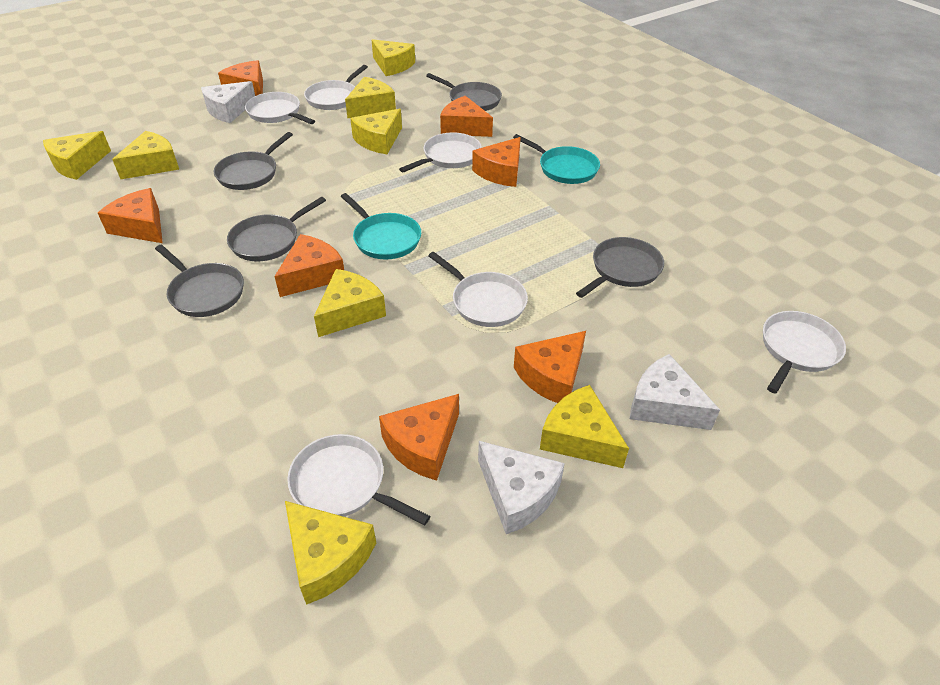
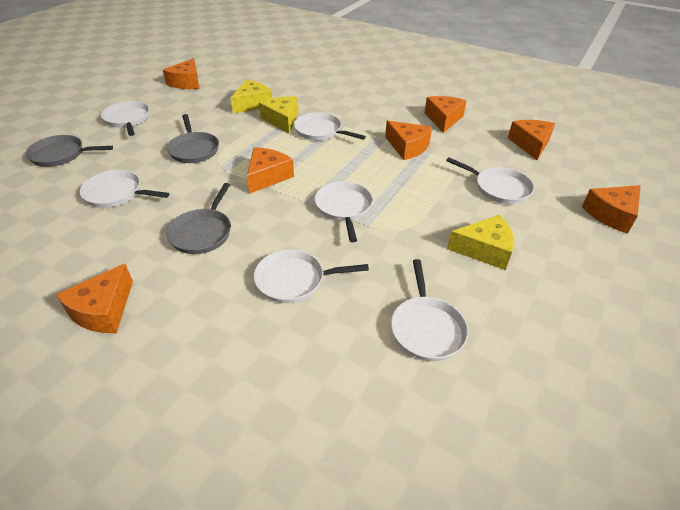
grey pan: [155,245,244,317] [214,132,293,190] [227,197,326,261] [426,73,502,111] [576,237,664,298] = 5 -> [25,135,113,167] [166,183,231,254] [167,114,219,163] = 3
turquoise pan: [341,193,421,260] [513,134,600,184] = 2 -> none = 0
white cheese: [201,81,255,123] [478,441,565,534] [630,354,720,430] = 3 -> none = 0
white pan: [245,92,315,124] [287,434,430,525] [304,65,368,110] [399,132,482,173] [428,252,528,327] [763,311,846,394] = 6 -> [80,170,170,208] [101,101,150,136] [254,249,369,303] [294,112,366,140] [315,181,373,242] [391,259,469,361] [446,157,534,204] = 7
yellow cheese: [43,131,111,180] [112,131,179,179] [285,501,376,605] [314,269,386,337] [345,77,396,118] [350,109,402,154] [372,39,415,76] [540,385,629,468] = 8 -> [231,80,272,114] [259,96,299,133] [447,215,514,270] = 3

